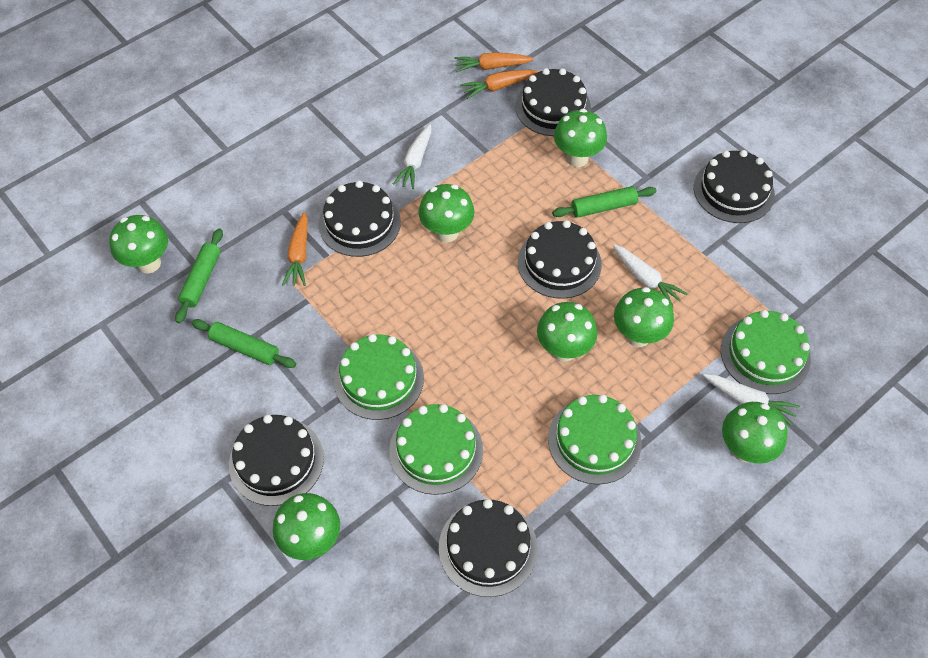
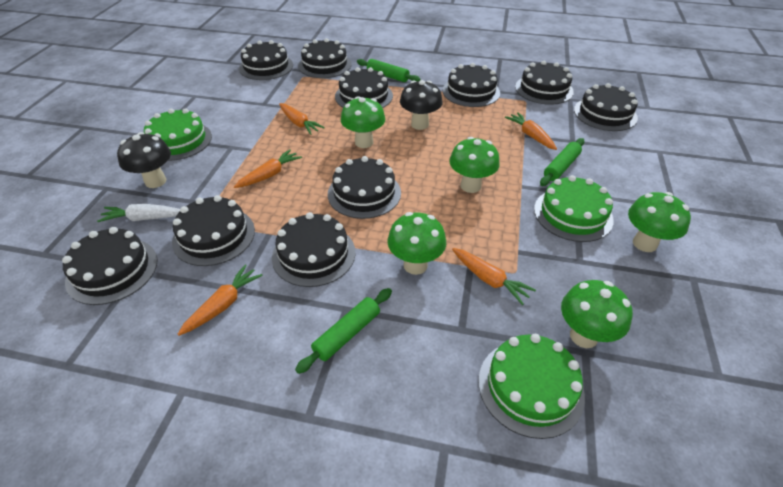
black cake: [229,415,324,506] [319,181,401,257] [439,499,537,597] [515,68,591,136] [518,220,602,299] [694,150,775,223] = 6 -> [62,227,158,305] [172,195,255,266] [239,40,293,80] [272,212,355,287] [298,38,352,78] [328,156,401,219] [335,67,393,108] [443,63,500,107] [515,61,574,105] [574,83,638,131] = 10
black mushroom: none = 0 -> [117,132,171,188] [400,80,443,130] = 2
green cake: [334,334,424,420] [389,404,483,495] [548,395,642,485] [721,310,811,394] = 4 -> [144,108,212,161] [478,334,585,439] [534,175,614,242] = 3
green mushroom: [109,215,168,274] [273,493,340,560] [418,184,475,242] [537,302,597,362] [554,109,607,167] [614,287,674,347] [722,402,788,463] = 7 -> [341,96,385,148] [387,212,446,275] [449,137,500,193] [561,280,633,348] [628,192,691,252] = 5
orange carrot: [282,212,308,286] [454,52,534,72] [460,70,538,99] = 3 -> [177,265,263,336] [234,149,302,188] [279,103,325,135] [452,248,536,305] [505,112,557,150] = 5
white carrot: [393,124,431,189] [613,244,688,308] [703,374,800,427] = 3 -> [97,204,180,222] = 1

